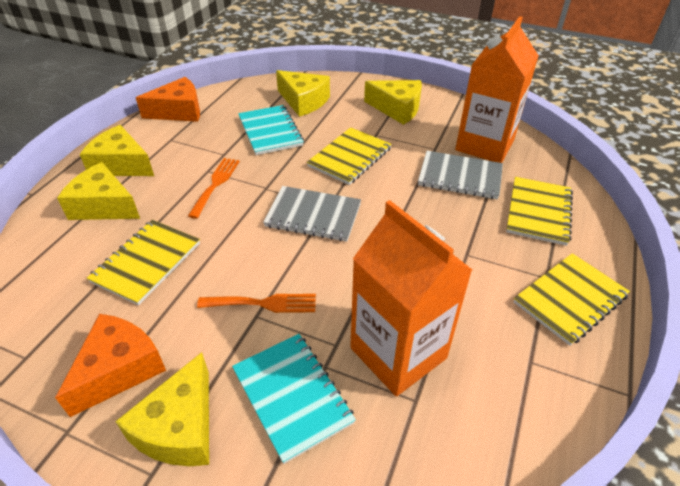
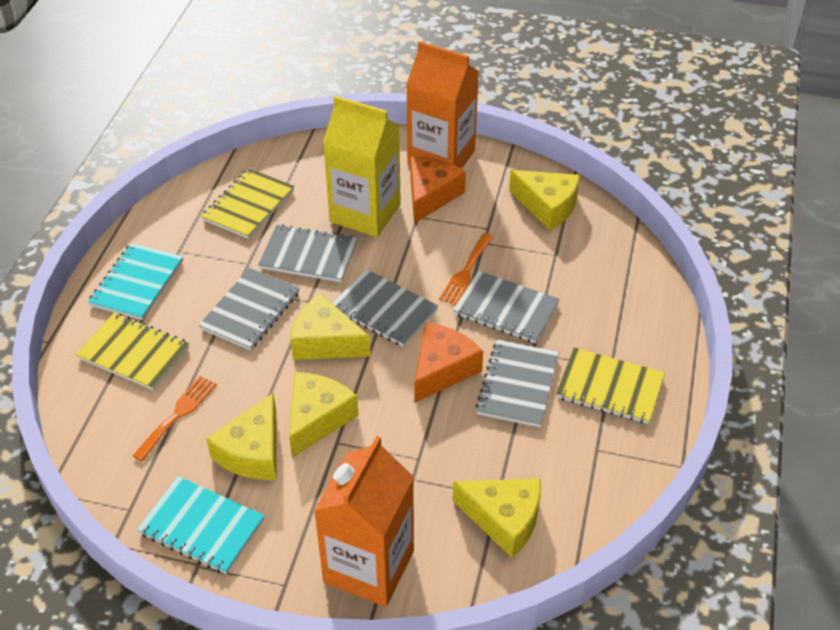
grey notebook: [263,186,361,242] [418,151,503,199] = 2 -> [199,268,299,351] [258,224,357,282] [332,269,438,347] [453,271,559,343] [476,340,559,427] = 5
yellow carton: none = 0 -> [323,96,401,237] = 1
yellow notebook: [87,220,200,306] [307,127,392,185] [506,177,573,246] [513,253,630,346] = 4 -> [76,313,189,390] [201,168,294,239] [556,347,665,424] = 3

